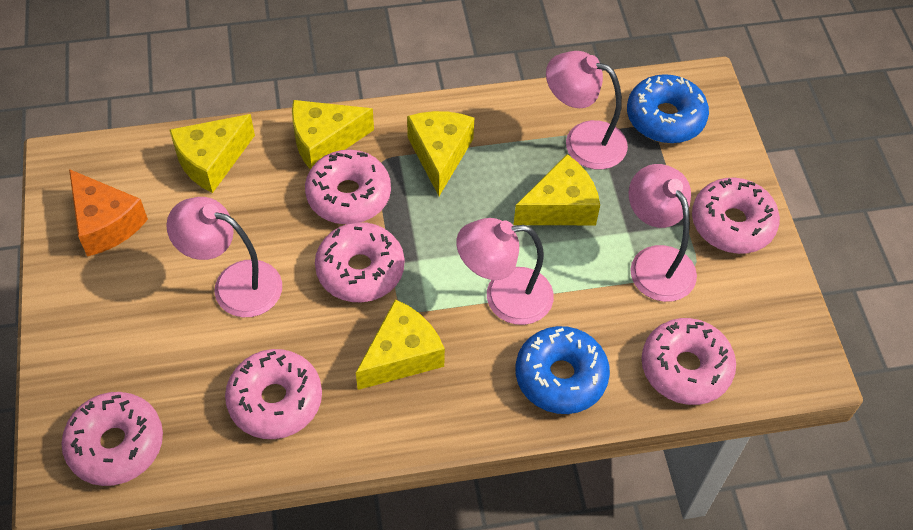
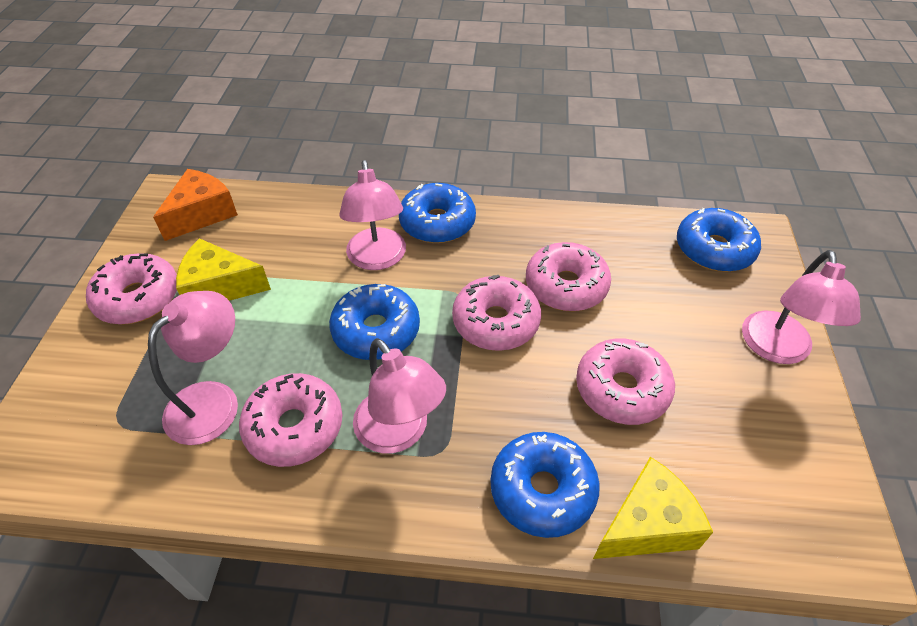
blue donut: [516,326,610,414] [627,74,709,144] = 2 -> [329,284,420,360] [399,183,476,243] [490,432,600,538] [677,208,761,272] = 4
pink donut: [61,392,163,486] [225,349,322,439] [305,150,391,224] [315,222,404,302] [641,318,736,405] [692,178,780,254] = 6 -> [86,253,177,325] [239,373,342,467] [452,275,541,351] [526,242,611,311] [576,339,675,425] = 5
yellow cheese: [170,114,255,193] [292,100,374,170] [356,299,445,390] [407,111,474,196] [514,154,600,225] = 5 -> [176,238,271,301] [593,457,713,559] = 2

